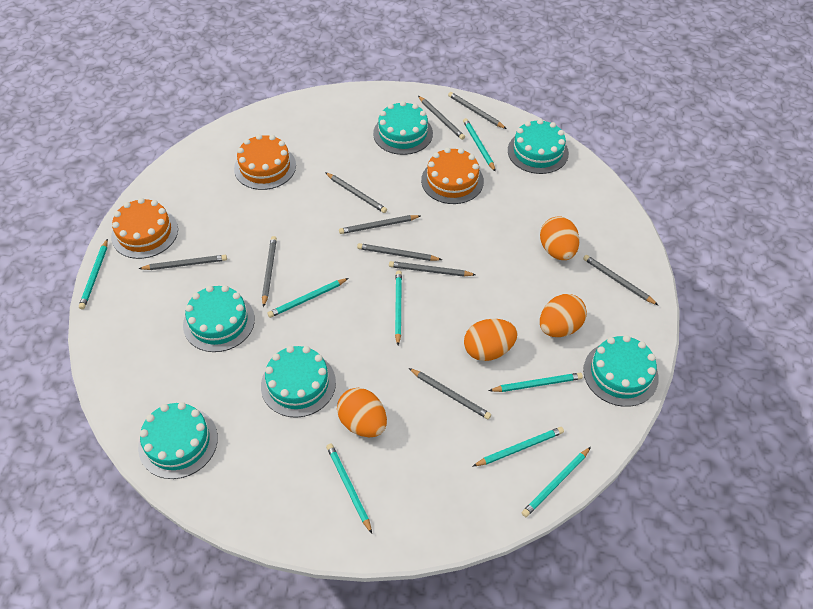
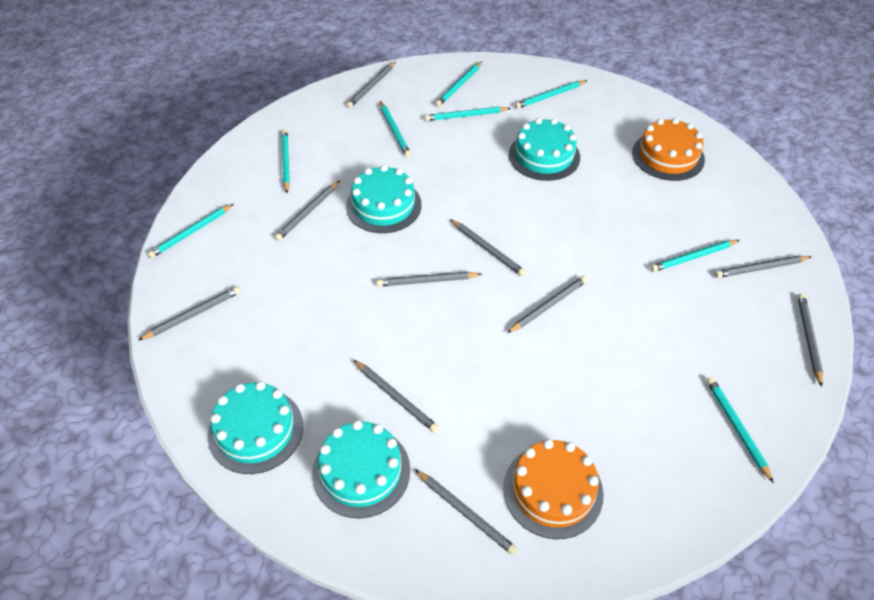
orange cake: [111,198,178,259] [234,134,296,190] [421,147,484,204] = 3 -> [503,439,604,539] [632,118,705,181] = 2
orange egg: [337,388,387,437] [464,319,518,361] [540,216,580,260] [540,294,587,337] = 4 -> none = 0
turquoise cake: [138,402,218,479] [183,285,255,352] [261,346,336,418] [373,101,433,155] [508,119,569,174] [583,335,659,407] = 6 -> [208,381,303,474] [312,420,410,518] [346,165,422,233] [509,118,580,181] = 4

